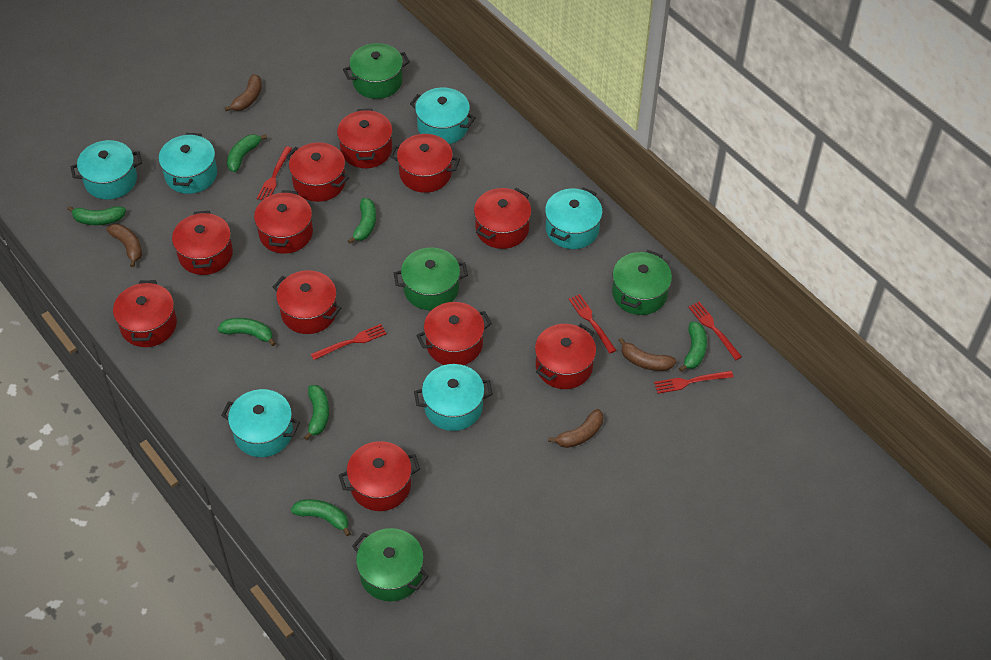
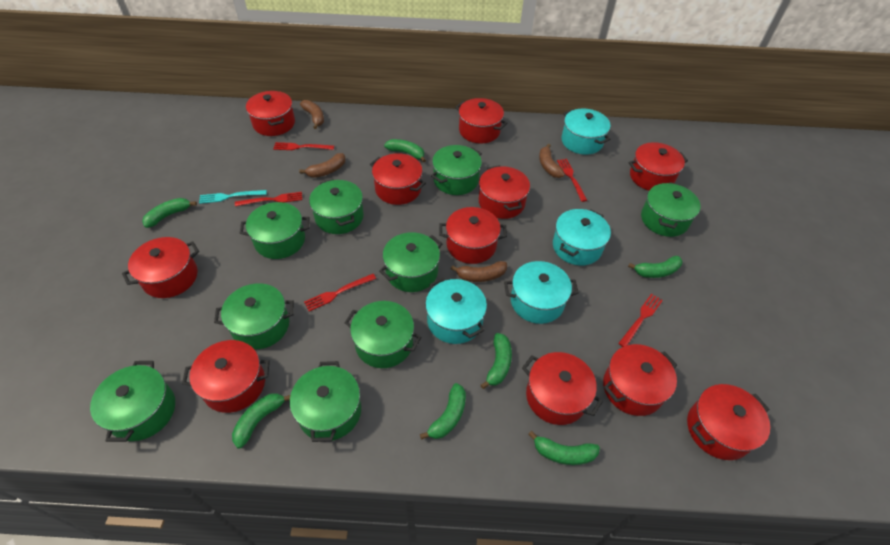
green pot: [343,43,410,99] [352,528,429,601] [394,247,468,310] [612,250,672,315] = 4 -> [90,361,175,442] [214,283,294,349] [240,202,310,259] [290,361,361,442] [309,179,364,234] [345,301,421,368] [379,232,442,292] [431,145,482,195] [641,182,701,237] = 9
turquoise fork: none = 0 -> [199,190,267,204] = 1
turquoise pot: [70,140,142,199] [159,133,217,194] [221,389,300,457] [410,88,475,144] [414,364,493,431] [545,187,603,249] = 6 -> [425,278,487,344] [504,261,579,324] [553,209,611,266] [561,109,611,155] = 4

